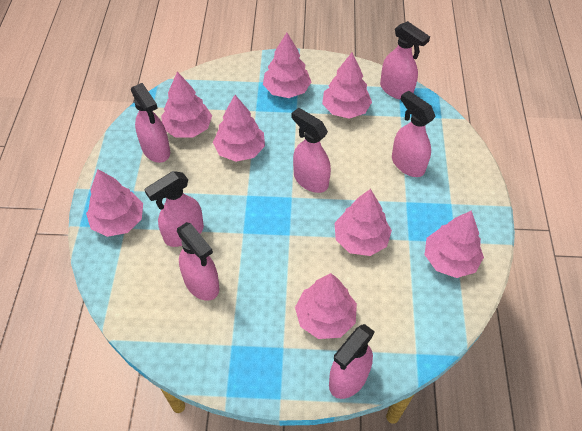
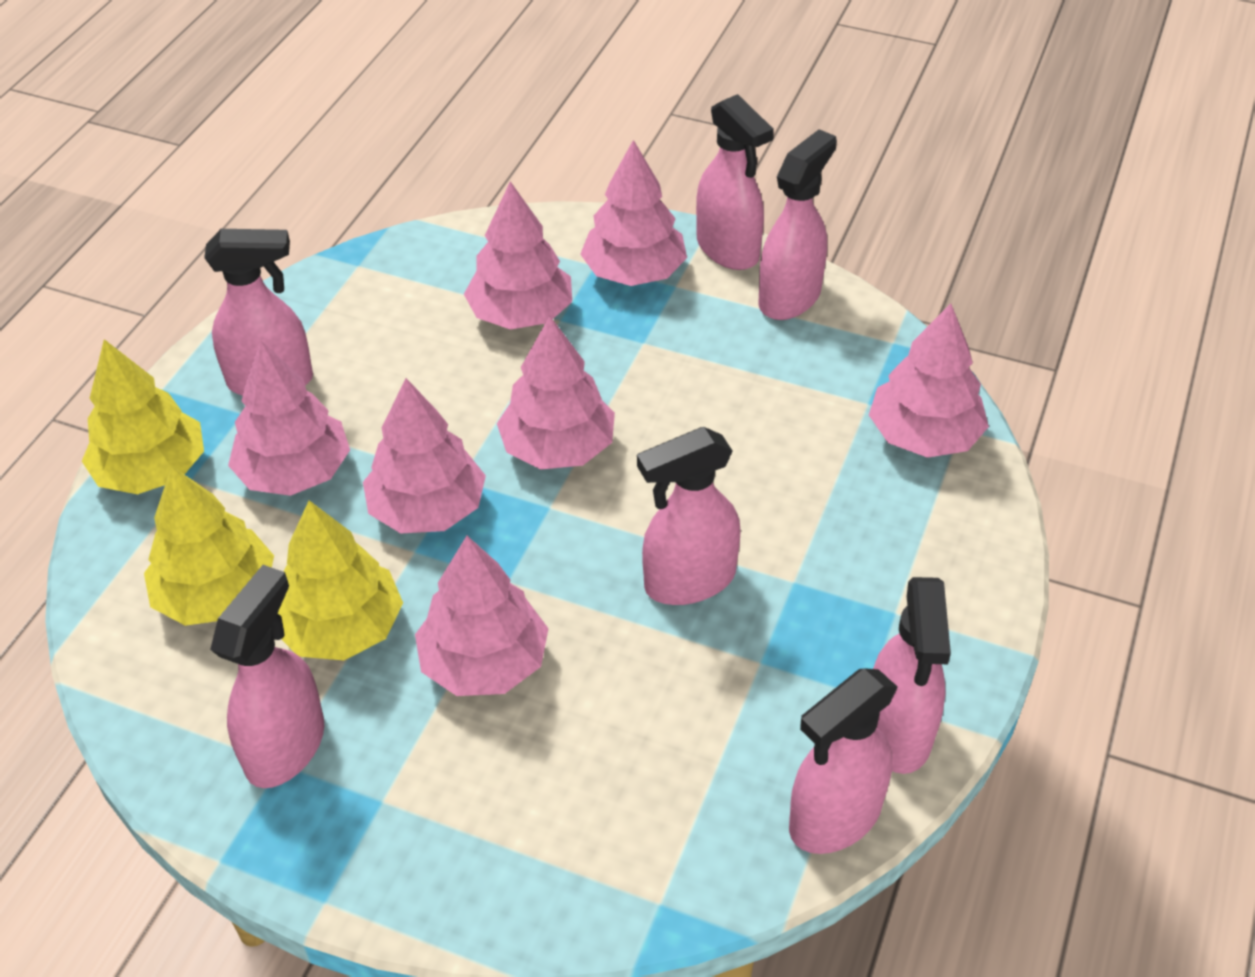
pink tree: [86,169,143,237] [161,72,212,138] [213,95,265,162] [263,33,311,98] [295,273,357,339] [322,53,372,119] [334,189,392,256] [425,210,484,278] = 8 -> [228,341,350,496] [363,378,486,533] [415,536,549,696] [464,181,572,329] [497,316,615,469] [580,140,687,286] [869,303,989,458] = 7
yellow tree: none = 0 -> [82,339,204,494] [144,466,274,626] [278,500,403,660] = 3

